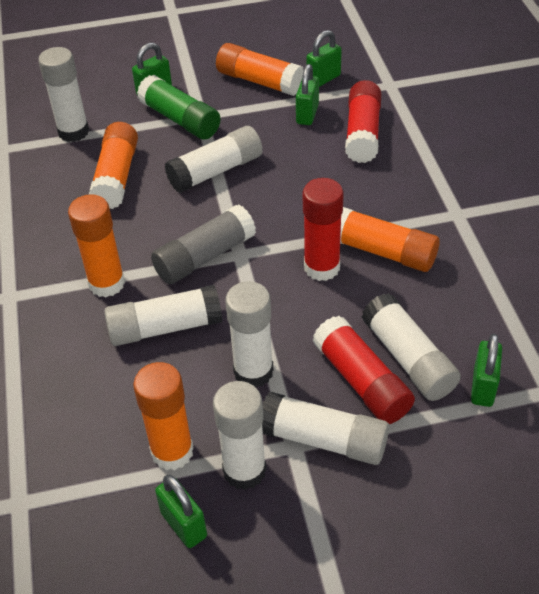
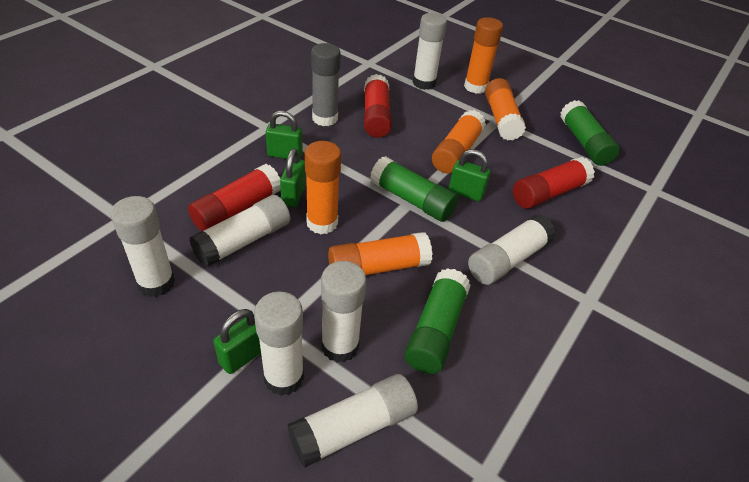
green glue stick: [137,75,221,139] = 1 -> [370,156,458,222] [405,268,471,374] [560,100,620,166] = 3
green padlock: [132,42,172,95] [155,475,207,548] [296,64,319,125] [306,30,342,87] [471,333,502,407] = 5 -> [213,309,261,374] [266,111,303,159] [280,148,306,207] [449,149,490,201] = 4

